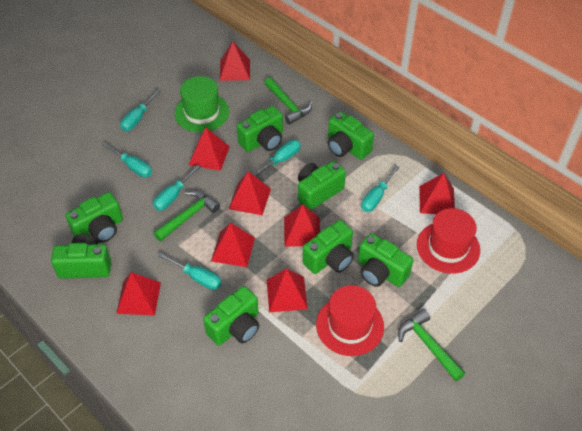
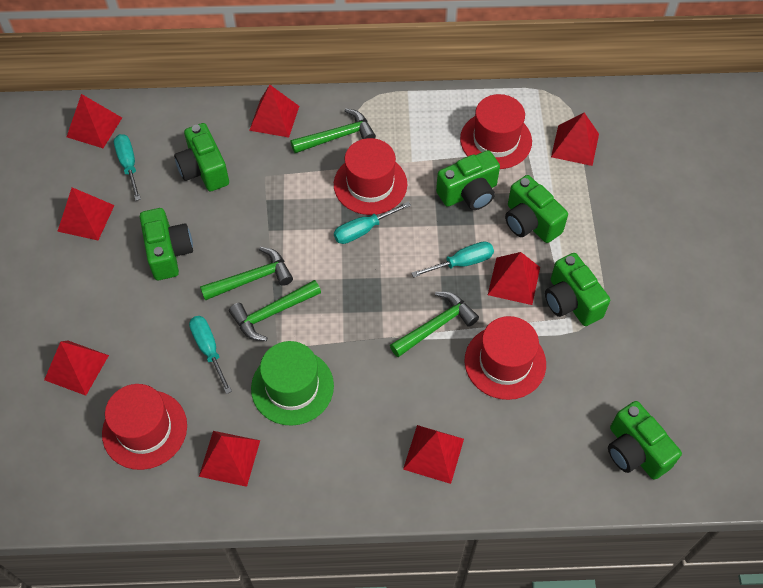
green camera: [51,234,111,279] [65,192,123,243] [203,286,259,345] [237,106,283,152] [298,161,346,210] [302,220,354,274] [327,111,374,160] [358,233,413,287] = 8 -> [140,208,193,280] [174,123,229,191] [436,150,500,210] [505,175,568,243] [545,253,610,326] [608,401,682,480] = 6
green hammer: [153,191,220,241] [264,77,312,124] [398,309,465,381] = 3 -> [200,247,293,300] [229,280,321,341] [291,108,376,153] [390,292,479,357] = 4
red hat: [316,285,384,356] [417,208,480,274] = 2 -> [102,384,187,470] [334,138,407,215] [460,94,532,169] [465,316,546,400] = 4
turquoise screwdriver: [102,143,152,177] [120,89,160,131] [153,164,201,211] [158,253,222,290] [253,140,301,177] [361,165,400,212] = 6 -> [114,134,141,201] [189,316,232,394] [334,201,411,244] [411,241,494,278] = 4

